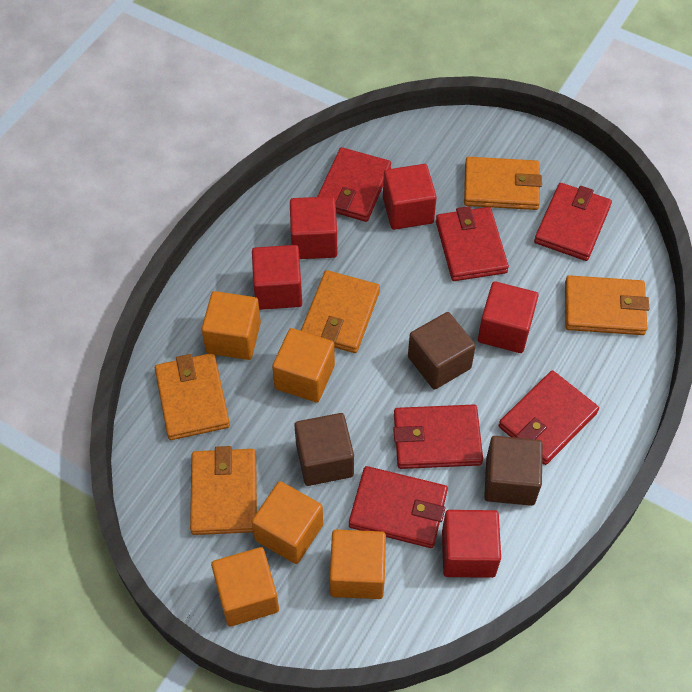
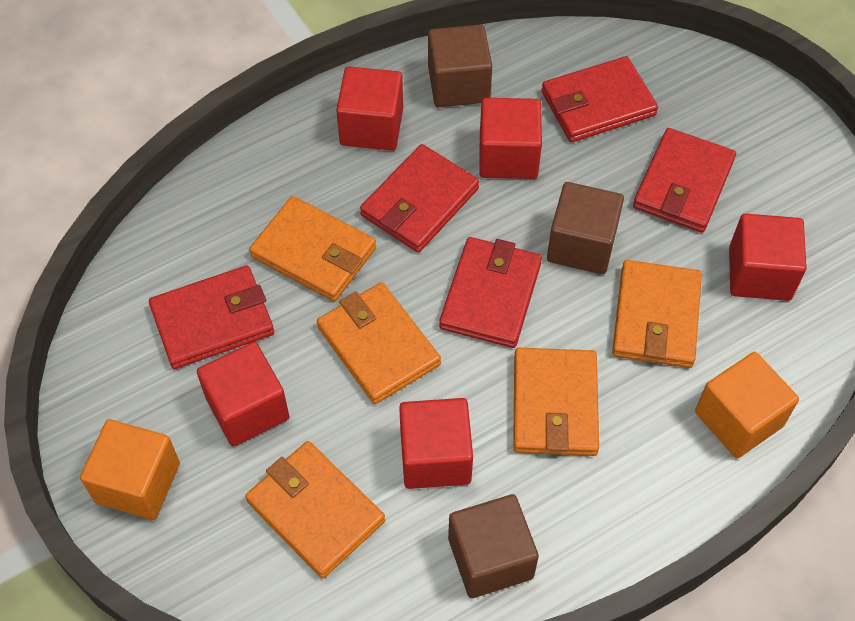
orange cube: [201,291,261,360] [211,547,279,626] [251,481,323,564] [272,328,335,402] [330,530,386,599] = 5 -> [80,419,180,520] [695,352,799,458] = 2
red wallet: [317,147,391,222] [349,466,448,548] [393,405,483,469] [436,206,509,281] [499,370,599,465] [534,183,612,261] = 6 -> [149,265,274,369] [360,144,479,253] [439,237,542,348] [541,56,658,142] [633,128,736,233] = 5

